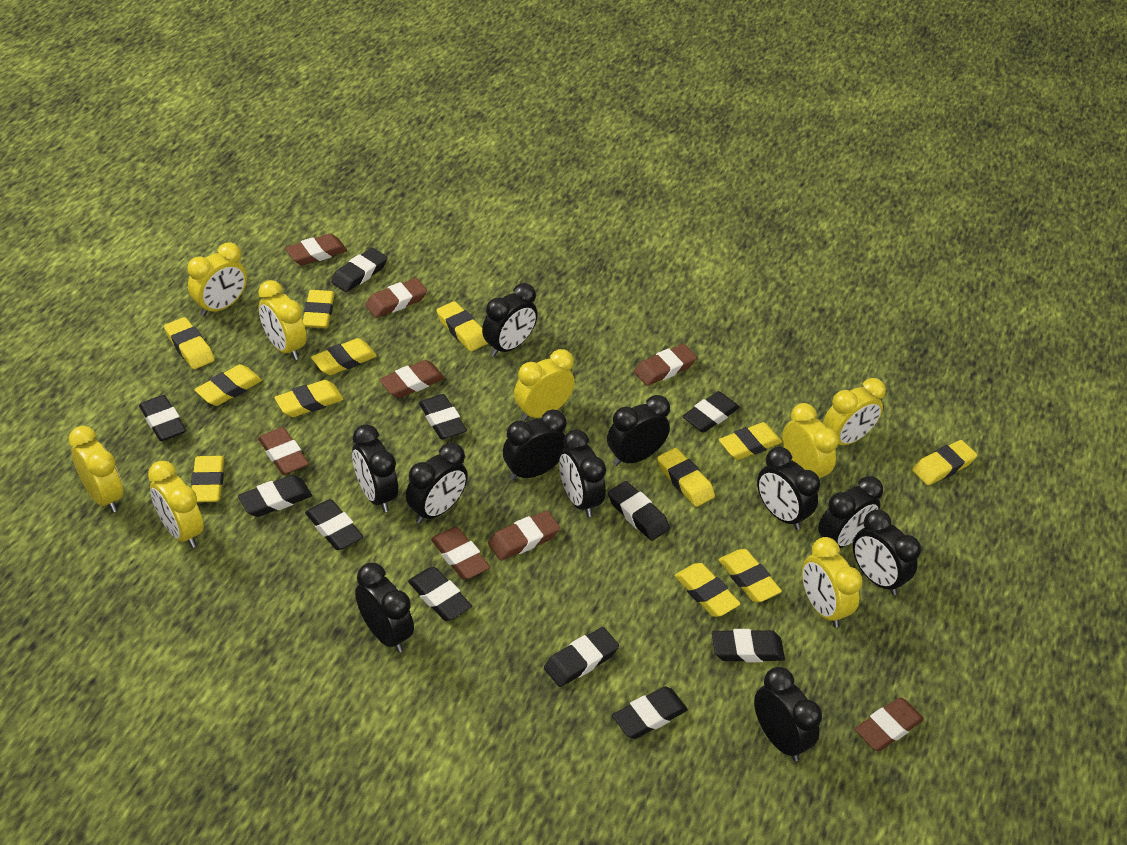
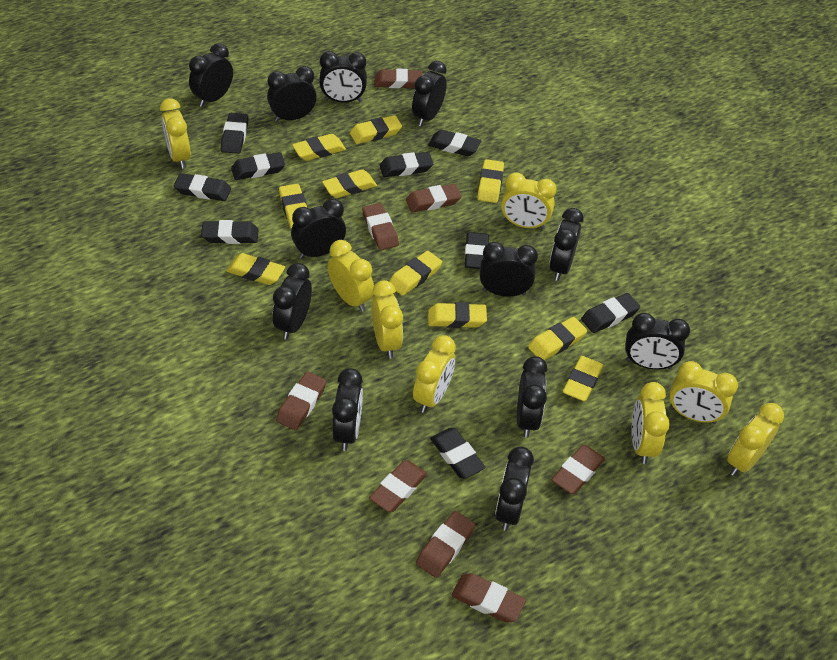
black clock: [352,425,398,512] [355,563,414,652] [406,443,468,523] [482,283,538,357] [503,409,566,480] [559,430,606,517] [607,395,670,466] [754,667,822,761] [757,447,820,530] [818,476,883,548] [853,510,921,595] = 11 -> [189,43,233,107] [267,66,317,122] [273,263,312,340] [291,199,346,259] [319,51,367,103] [332,368,363,451] [412,61,447,126] [480,242,538,297] [495,446,534,531] [517,356,548,437] [549,208,584,281] [625,313,690,369] = 12
black eraser: [139,395,186,441] [238,475,312,517] [305,499,363,550] [331,248,388,292] [408,567,472,621] [419,394,467,439] [544,627,619,687] [608,481,670,541] [612,687,688,739] [682,391,740,433] [712,629,785,662] = 11 -> [174,173,231,201] [201,220,259,244] [221,113,248,154] [231,152,285,180] [380,152,433,177] [428,130,481,156] [430,428,485,479] [465,232,489,269] [581,293,640,333] = 9
yellow eraser: [164,317,215,369] [191,456,224,502] [195,364,262,406] [274,380,343,417] [303,290,335,328] [311,338,377,375] [437,301,488,351] [657,448,715,507] [675,563,741,617] [719,422,782,460] [719,549,782,602] [912,440,977,485] = 12 -> [227,253,285,285] [279,184,307,229] [292,134,346,161] [322,169,377,198] [350,115,402,144] [389,251,442,296] [428,302,487,328] [477,159,504,203] [528,317,587,360] [563,356,603,401] = 10

